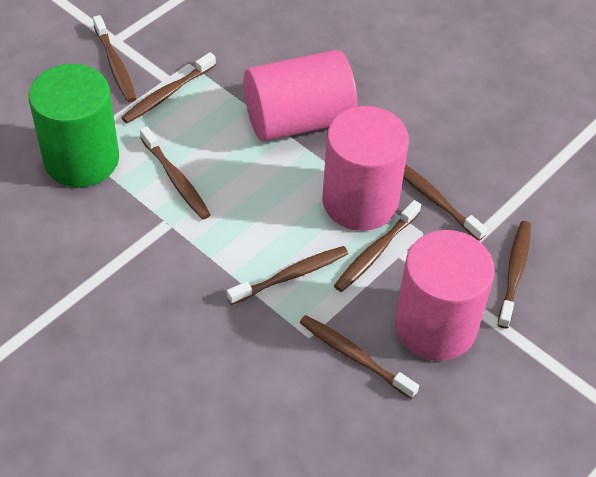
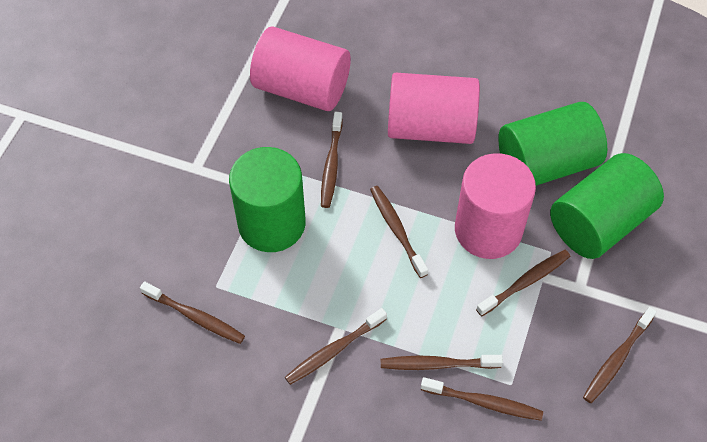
green cylinder: [29,64,119,187] = 1 -> [229,147,306,252] [498,102,607,186] [550,153,664,259] = 3

